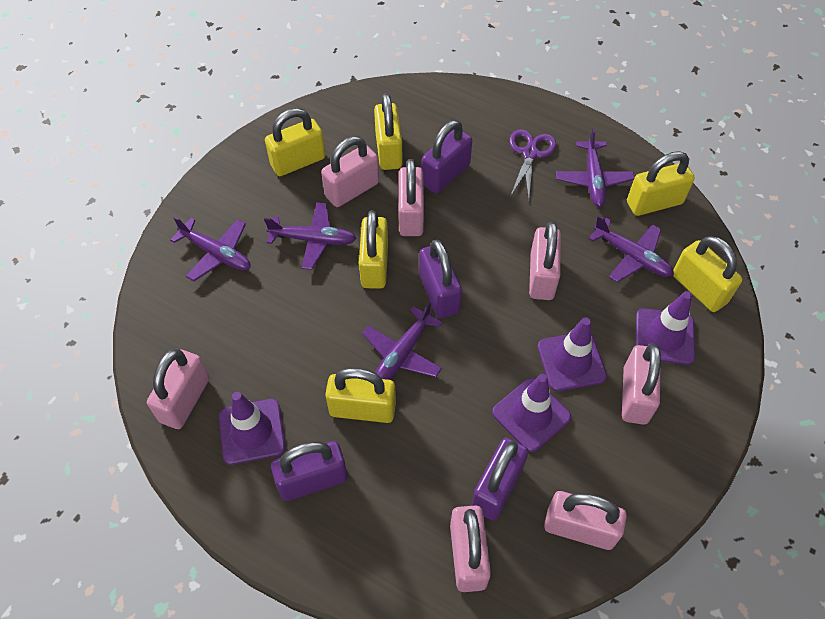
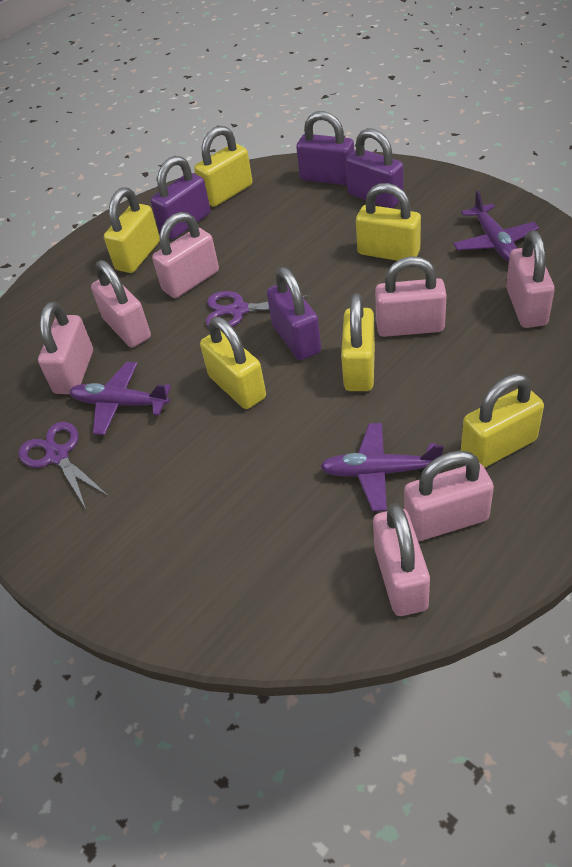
purple plane: [170,216,251,281] [264,202,357,270] [362,302,443,380] [556,128,635,207] [589,215,674,283] = 5 -> [69,362,171,435] [320,423,444,511] [453,190,539,262] = 3
purple scissors: [509,129,556,200] = 1 -> [18,422,108,509] [206,291,310,327] = 2
purple traffic cone: [219,392,285,465] [492,374,571,452] [538,317,607,391] [636,291,695,365] = 4 -> none = 0

